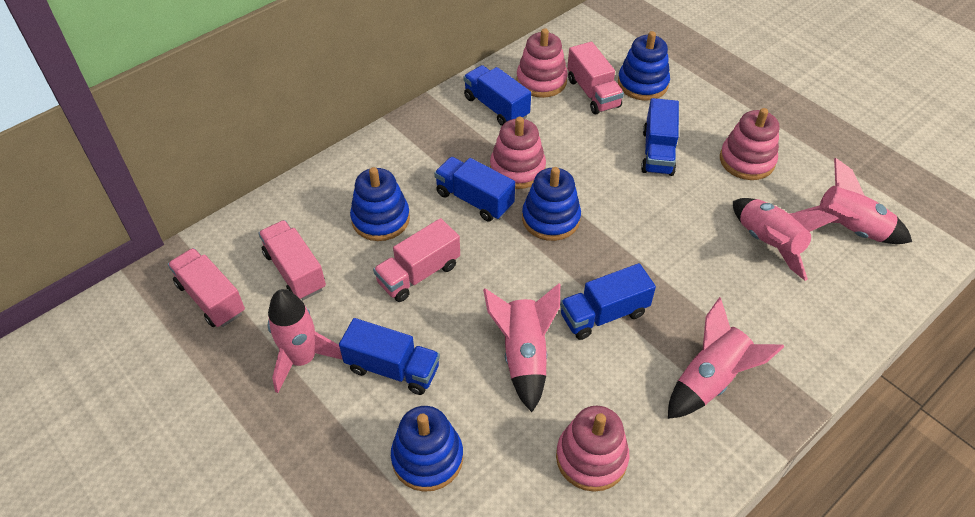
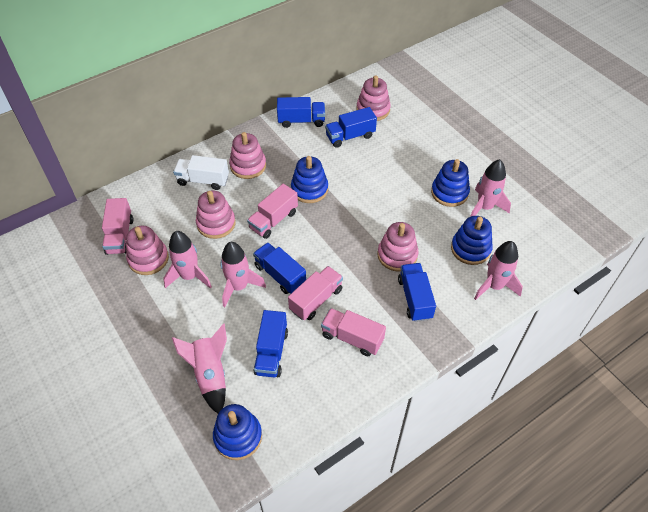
pink stacking toy: [490,117,546,189] [516,28,568,98] [556,406,629,492] [720,108,779,180] = 4 -> [126,226,169,275] [196,190,236,239] [229,132,266,179] [357,75,391,121] [378,222,419,271] = 5
white truck: none = 0 -> [173,155,229,190] = 1

